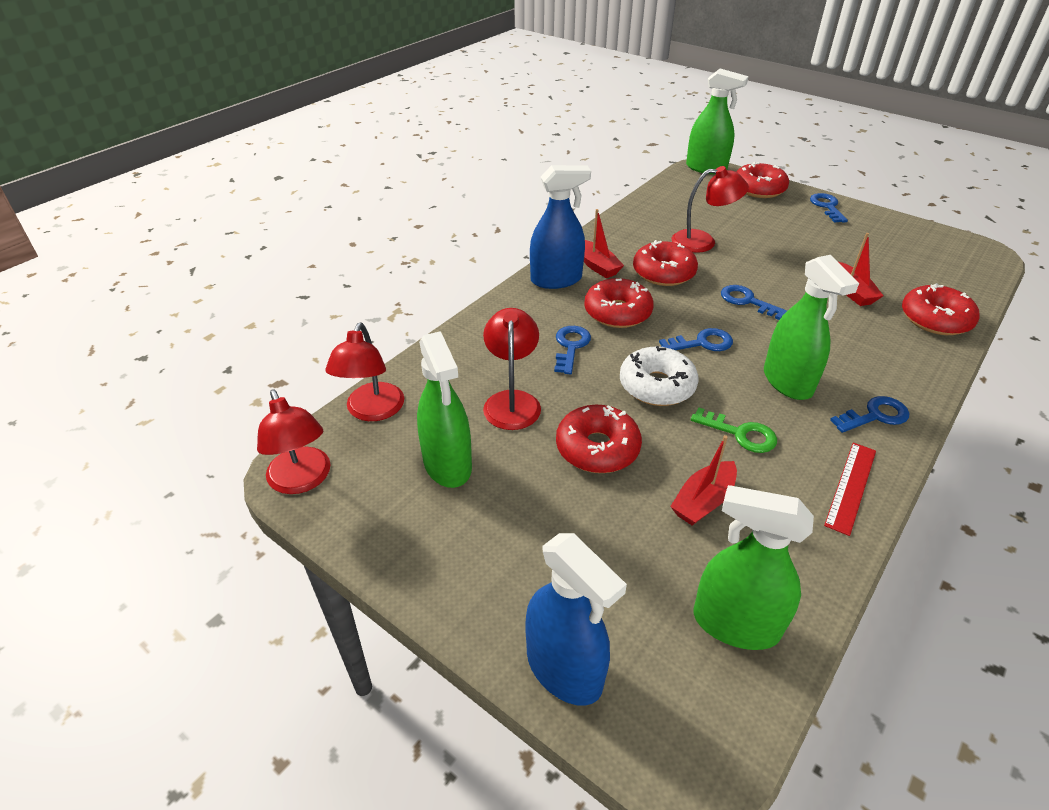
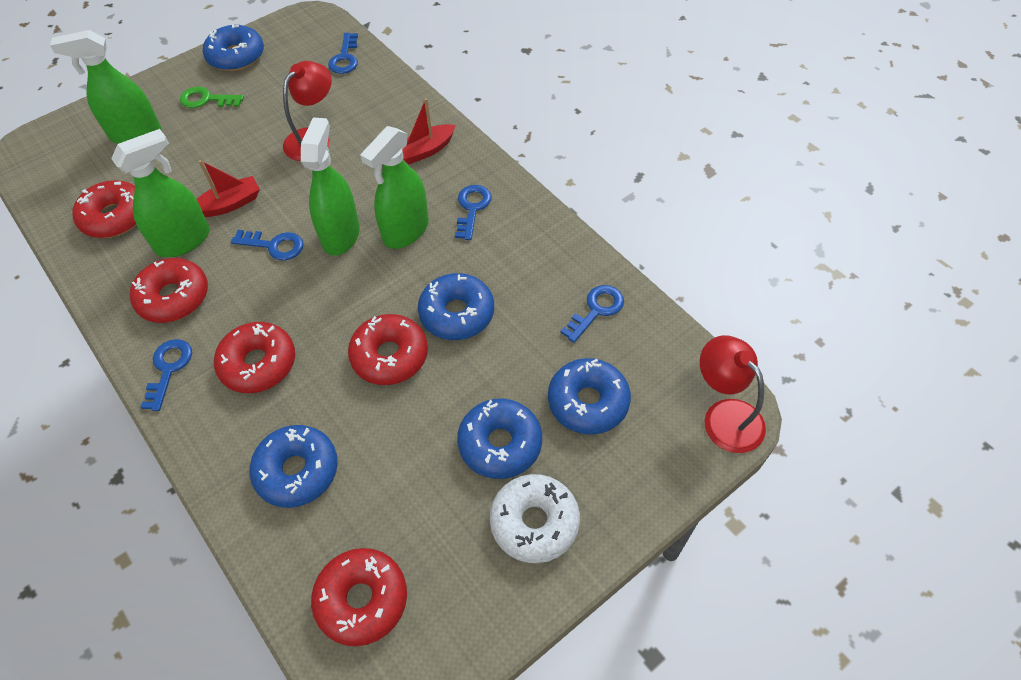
blue donut: none = 0 -> [203,24,264,71] [249,425,338,508] [418,273,494,340] [457,399,542,479] [548,358,631,435] = 5
blue spray bottle: [525,533,627,706] [530,165,591,289] = 2 -> none = 0
red boat: [584,209,624,278] [670,435,737,526] [837,233,883,306] = 3 -> [197,160,260,217] [402,98,456,164] = 2
red lamp: [257,389,330,494] [325,322,404,421] [483,308,541,430] [672,166,749,253] = 4 -> [283,61,332,161] [700,335,766,453] = 2
red ruler: [824,443,876,536] = 1 -> none = 0

